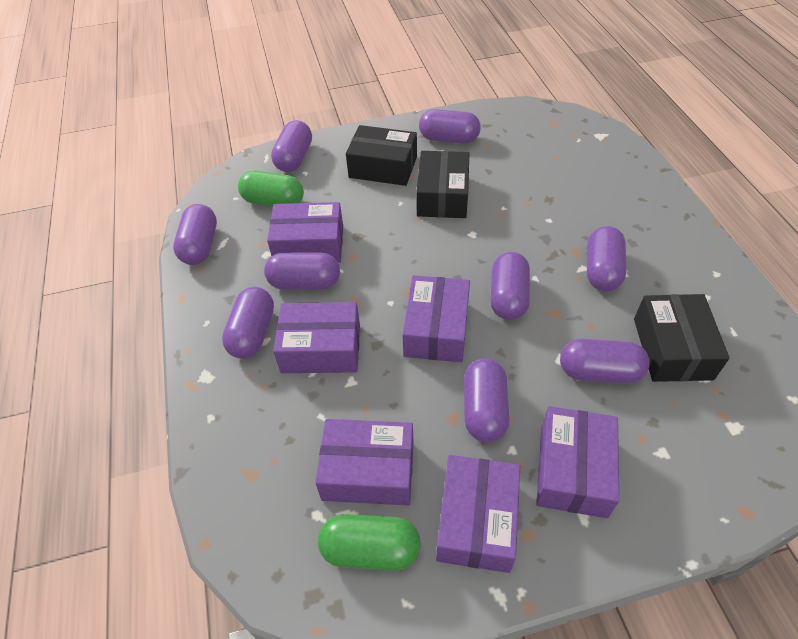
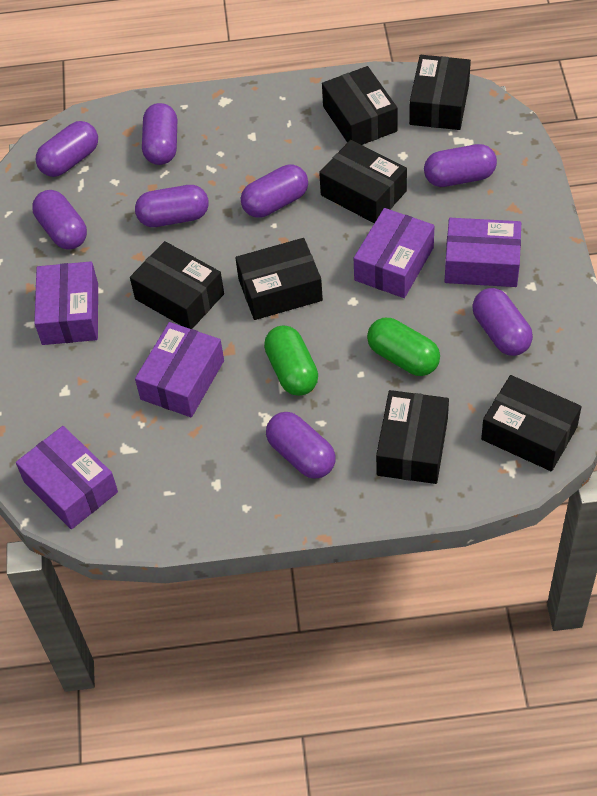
black box: [346,125,417,186] [416,151,469,218] [634,294,730,382] = 3 -> [130,241,224,329] [235,238,323,320] [319,140,407,223] [322,66,398,145] [376,390,449,484] [409,55,471,130] [481,375,582,471] = 7
purple box: [267,202,343,263] [273,302,360,373] [315,419,414,505] [402,275,470,362] [436,455,520,573] [536,406,619,518] = 6 -> [16,426,118,529] [34,261,98,345] [135,322,224,417] [354,208,434,298] [445,218,521,287] = 5
purple capsule: [173,204,217,265] [222,287,274,359] [264,252,340,289] [271,120,312,172] [419,109,481,144] [464,358,509,442] [490,252,530,320] [560,339,650,384] [587,226,627,291] = 9 -> [32,190,87,250] [36,121,98,177] [135,185,209,227] [142,103,177,165] [241,165,308,218] [266,412,336,479] [424,144,497,187] [472,288,533,356] = 8

